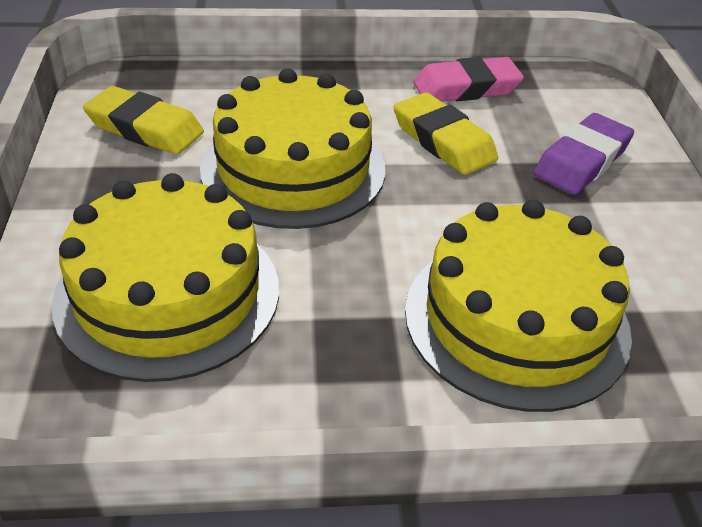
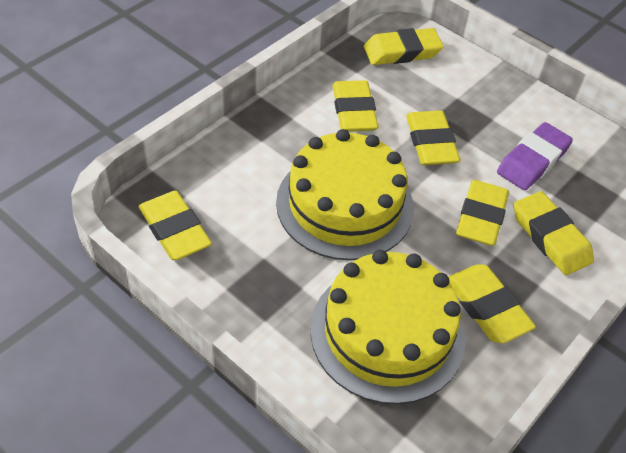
pink eraser: [413,57,524,102] = 1 -> none = 0
yellow cake: [52,173,279,382] [200,68,385,229] [405,200,632,412] = 3 -> [276,129,414,260] [310,250,466,404] = 2
yellow eraser: [83,86,204,155] [394,92,498,175] = 2 -> [139,191,212,260] [332,80,379,132] [364,28,444,65] [406,111,460,165] [448,265,536,343] [456,180,509,246] [514,191,594,275] = 7

